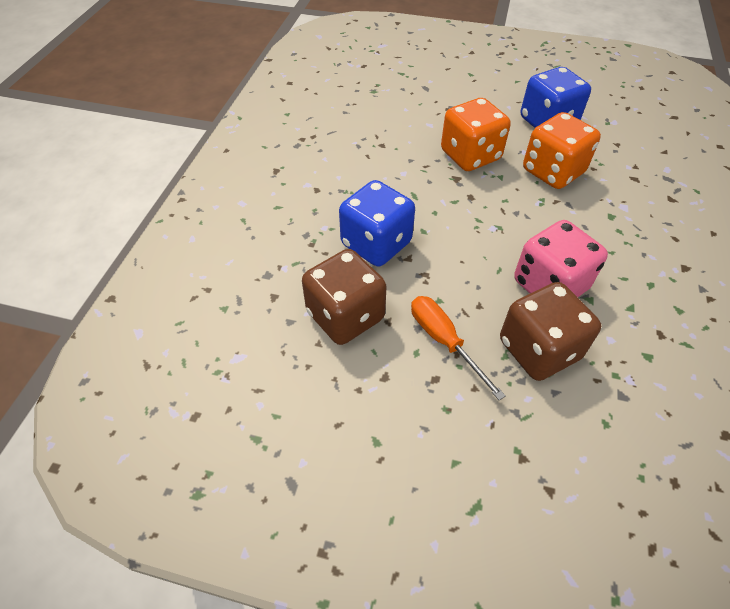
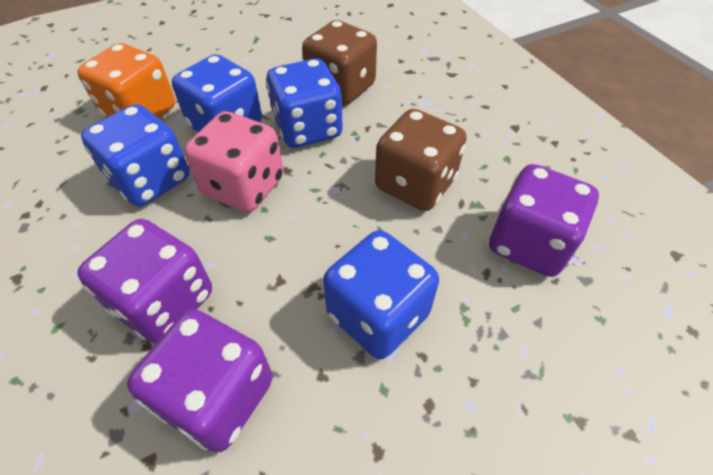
blue dice: [339,180,415,266] [521,67,591,128] = 2 -> [81,104,189,207] [172,54,262,132] [266,58,343,148] [323,230,439,359] = 4
orange dice: [441,98,511,171] [523,112,601,189] = 2 -> [78,43,175,118] = 1
orange screwdriver: [411,296,506,400] = 1 -> none = 0
purple dice: none = 0 -> [77,219,212,344] [127,309,273,452] [489,164,599,277] = 3

